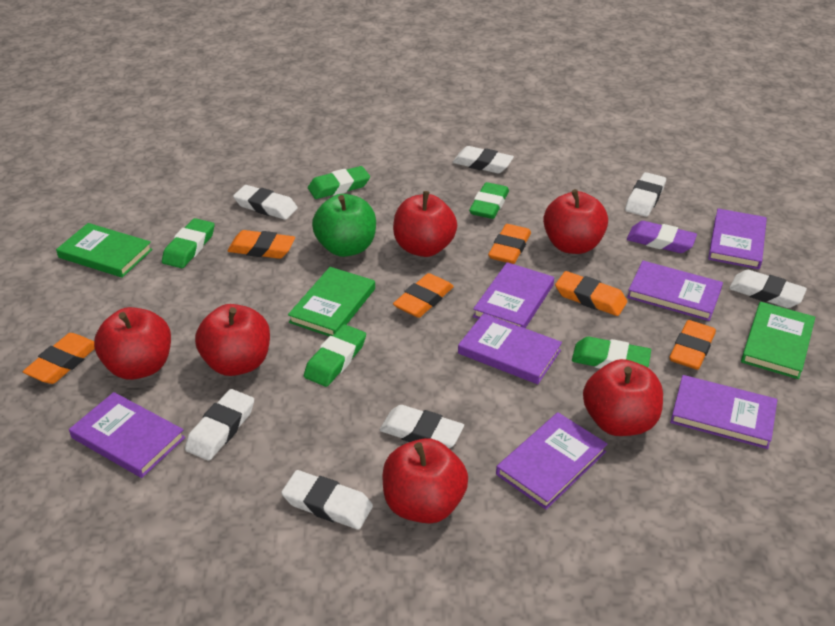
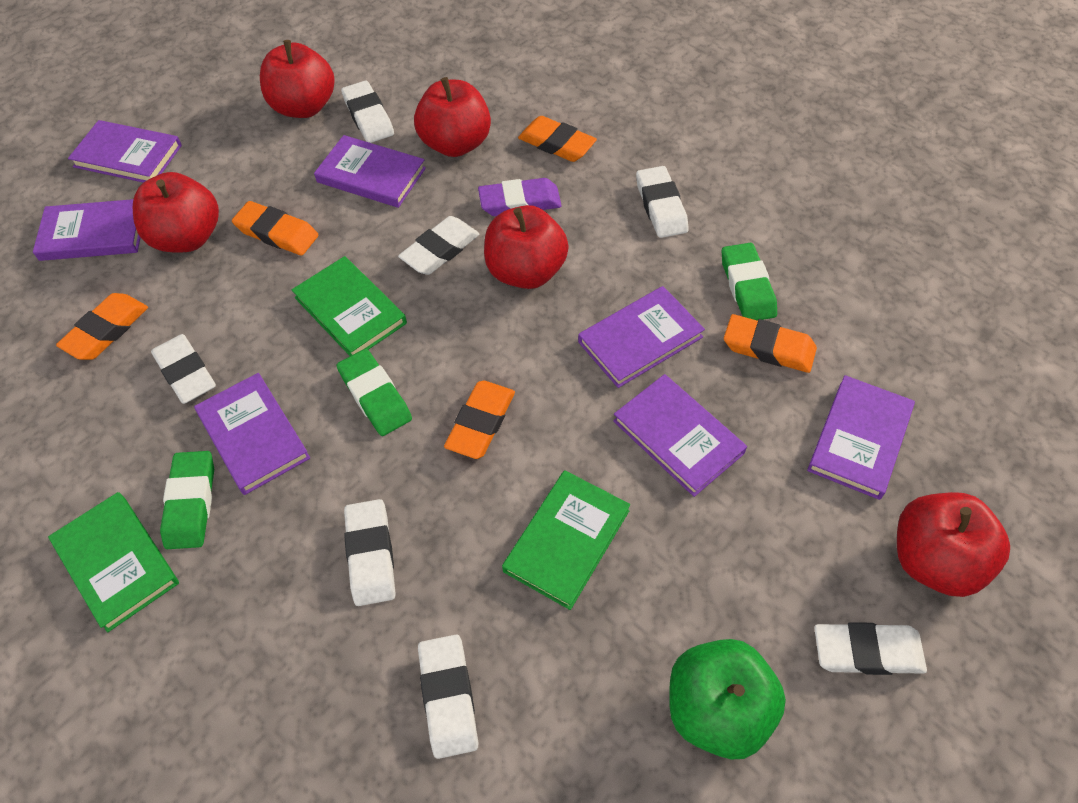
green eraser: [162,218,215,268] [304,324,366,387] [308,166,370,199] [469,182,509,219] [572,337,651,369] = 5 -> [160,451,214,549] [336,349,412,436] [722,243,777,321] = 3
orange eraser: [23,333,95,384] [227,230,295,259] [393,273,454,318] [488,224,531,264] [555,271,627,316] [669,320,716,370] = 6 -> [56,293,148,360] [232,201,318,255] [444,381,515,459] [518,116,597,162] [724,314,817,373] = 5
red apple: [94,307,171,380] [195,304,270,376] [383,438,468,524] [393,191,457,257] [543,189,608,254] [583,359,663,436] = 6 -> [133,172,219,253] [260,40,335,118] [414,77,491,157] [484,205,569,289] [897,492,1010,597] = 5

